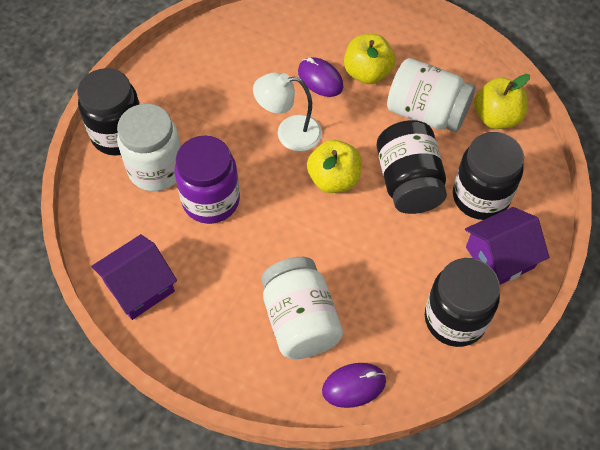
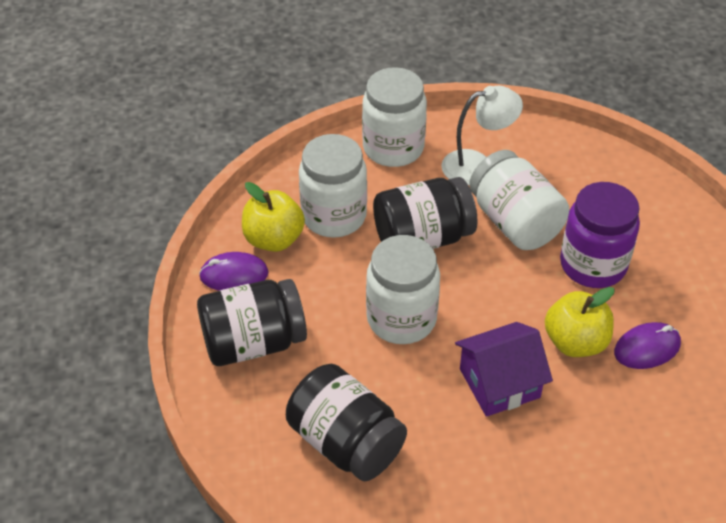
black jar: [78,68,140,156] [377,120,447,214] [425,258,500,347] [453,132,524,220] = 4 -> [197,279,307,366] [286,364,407,481] [373,177,478,249] = 3
purple house: [91,234,177,320] [465,207,549,284] = 2 -> [455,322,553,417] = 1
white jar: [117,104,181,191] [261,257,343,359] [387,58,475,132] = 3 -> [299,134,367,238] [362,67,427,167] [366,235,440,344] [469,150,569,250] = 4
yellow apple: [307,140,362,193] [344,34,395,84] [474,74,530,129] = 3 -> [242,182,305,252] [545,287,614,357] = 2

